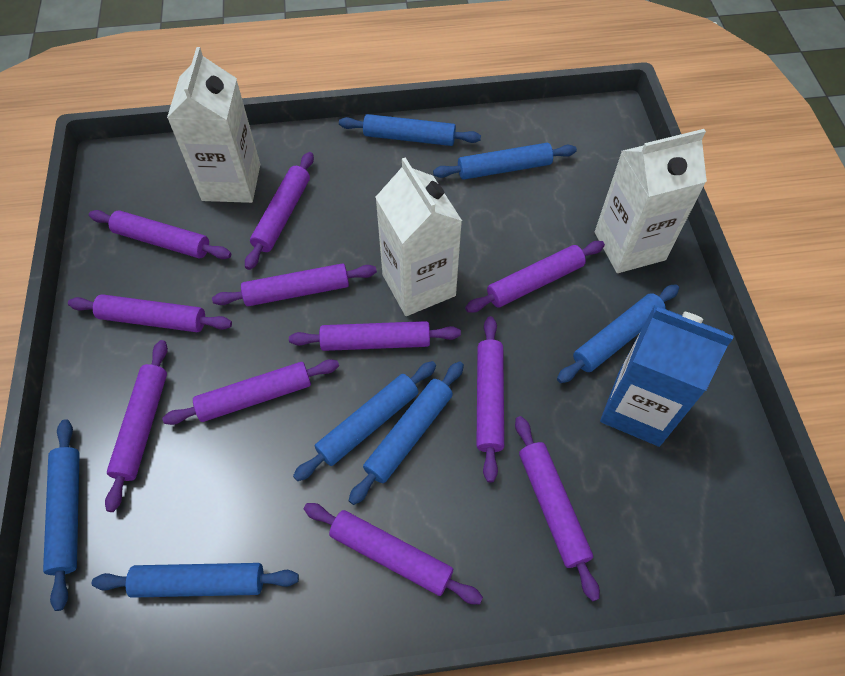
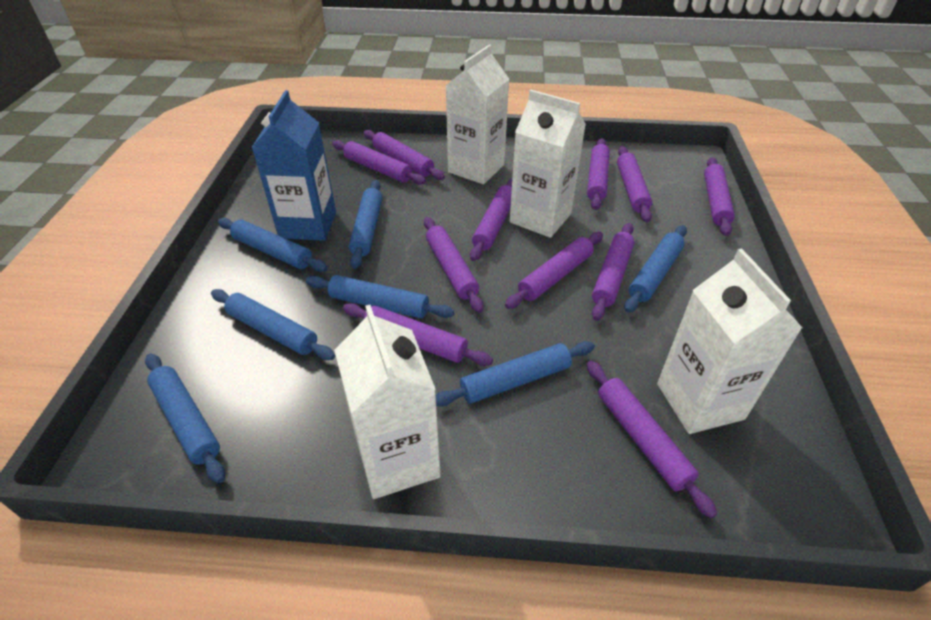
white carton: [167,47,260,203] [375,157,462,316] [595,129,707,273] = 3 -> [334,305,441,499] [446,44,509,184] [510,90,586,238] [657,249,803,434] = 4

